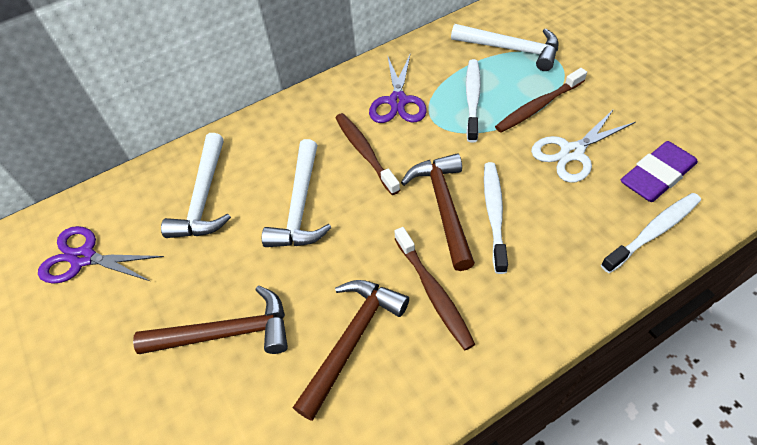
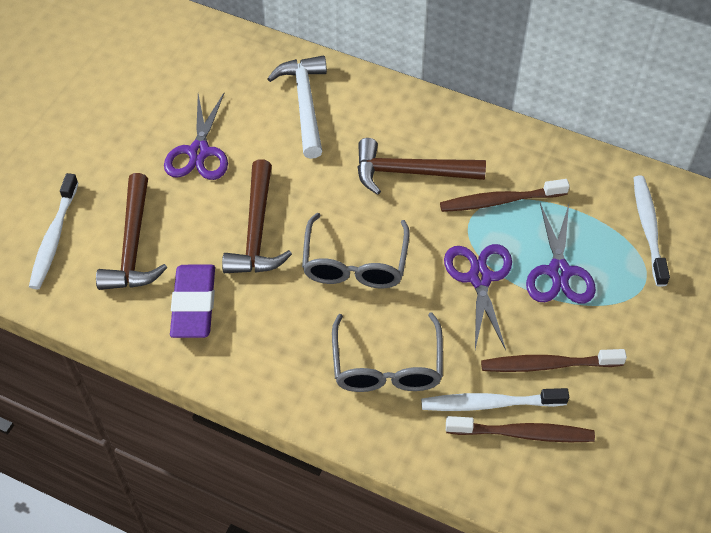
grey glasses: none = 0 -> [302,213,410,288] [332,312,443,392] = 2
purple scissors: [38,226,164,284] [369,53,427,123] = 2 -> [164,93,228,180] [444,244,512,350] [526,203,596,304] = 3
white hammer: [161,133,231,238] [262,139,332,247] [451,24,558,71] = 3 -> [267,55,327,159] = 1
white scissors: [531,109,636,182] = 1 -> none = 0

